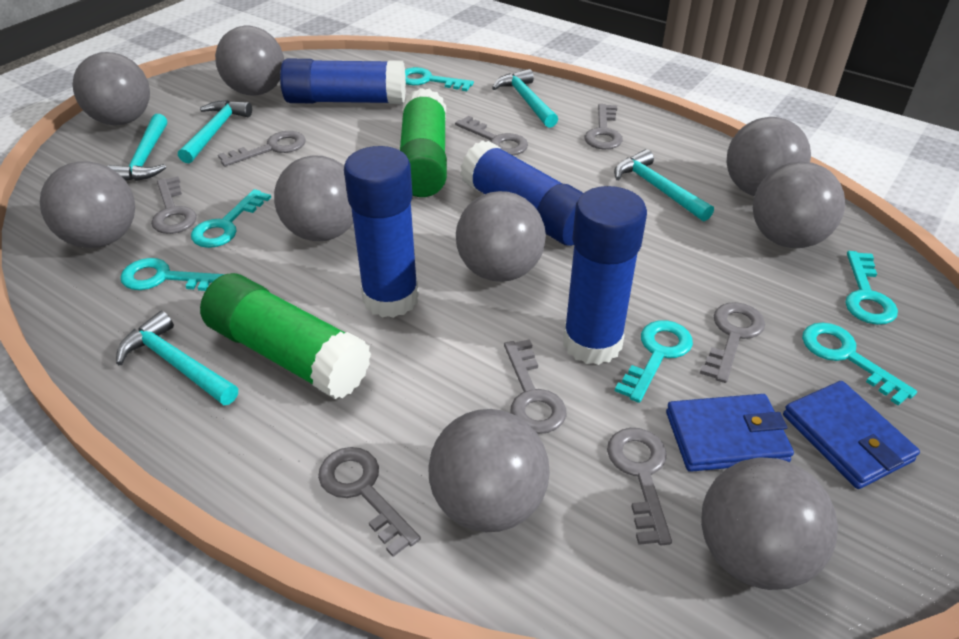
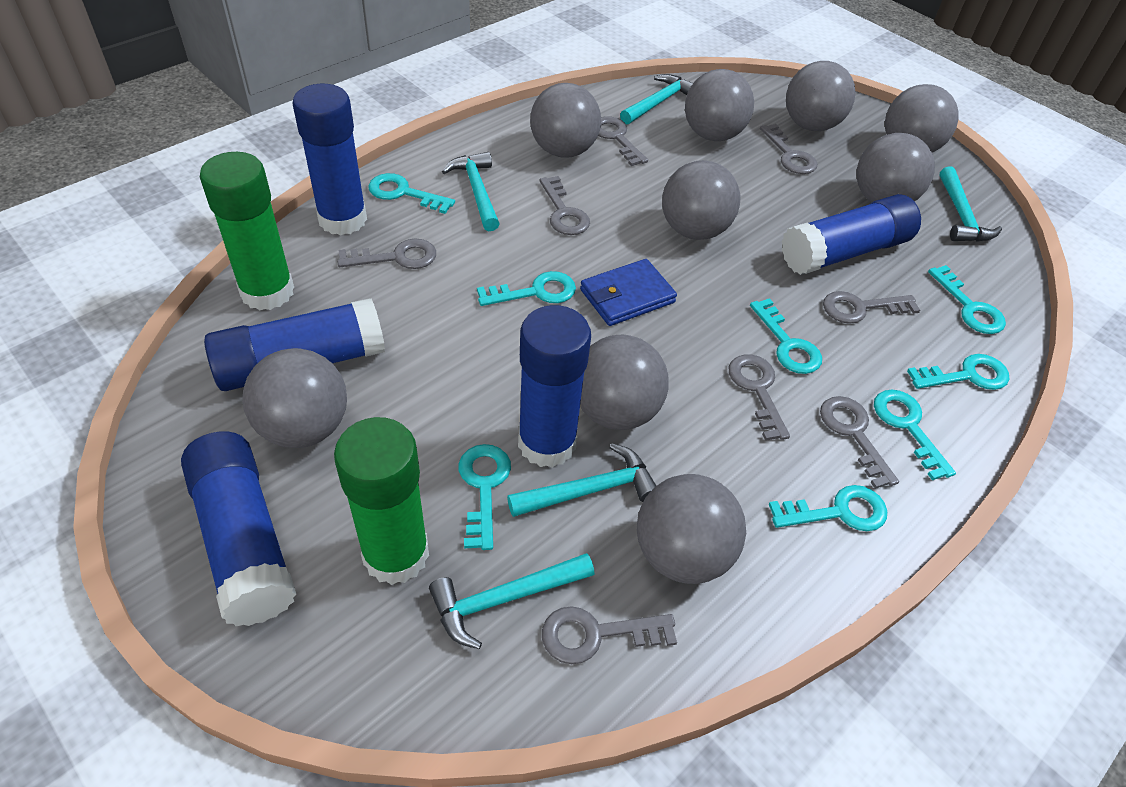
blue glue stick: [280,59,406,104] [344,146,419,318] [460,140,583,246] [563,186,647,365] = 4 -> [181,431,296,626] [204,298,385,391] [292,84,367,235] [518,305,591,468] [781,194,921,275] = 5
blue wallet: [666,394,794,472] [783,381,920,489] = 2 -> [580,259,677,326] = 1
turquoise key: [120,258,225,291] [191,189,271,248] [405,67,474,91] [615,320,693,403] [802,323,917,406] [845,251,898,325] = 6 -> [368,173,455,214] [459,444,511,550] [477,271,576,306] [750,298,822,374] [769,485,887,531] [874,390,956,480] [907,354,1009,390] [928,265,1006,334] = 8

